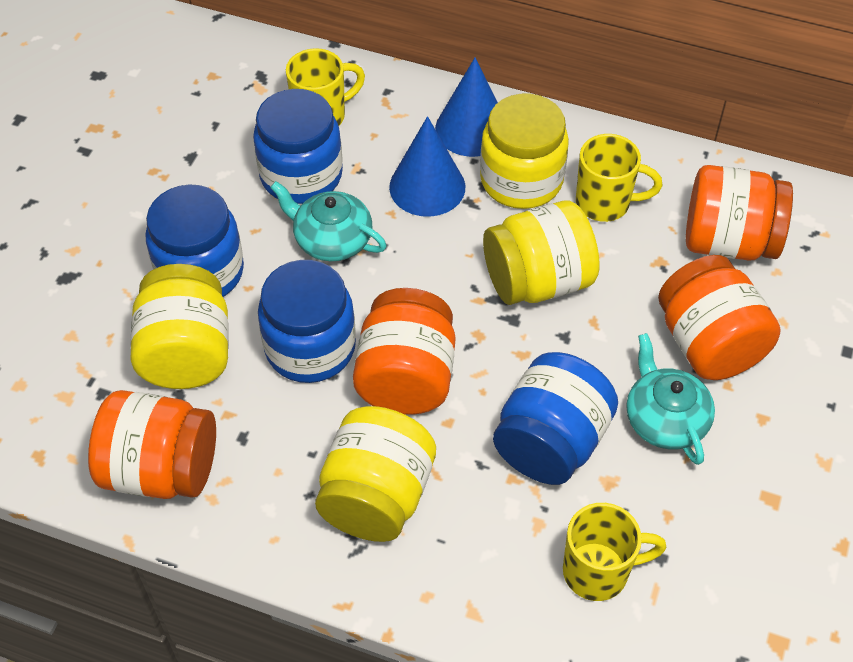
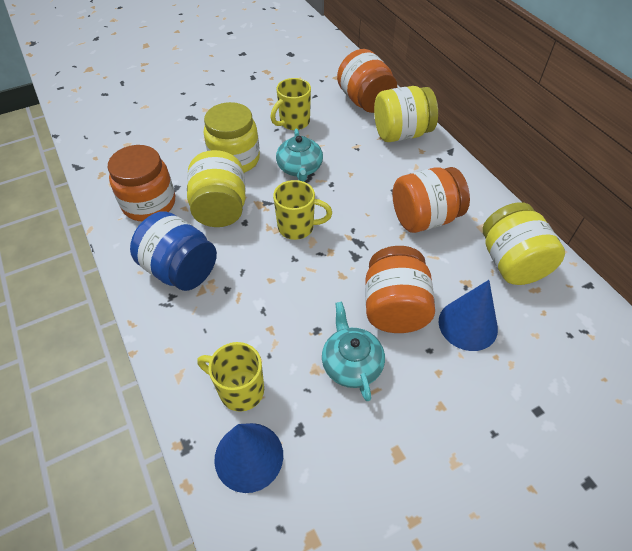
blue jar: [145,185,244,297] [253,89,343,204] [258,260,356,383] [493,352,618,485] = 4 -> [130,211,217,291] = 1

